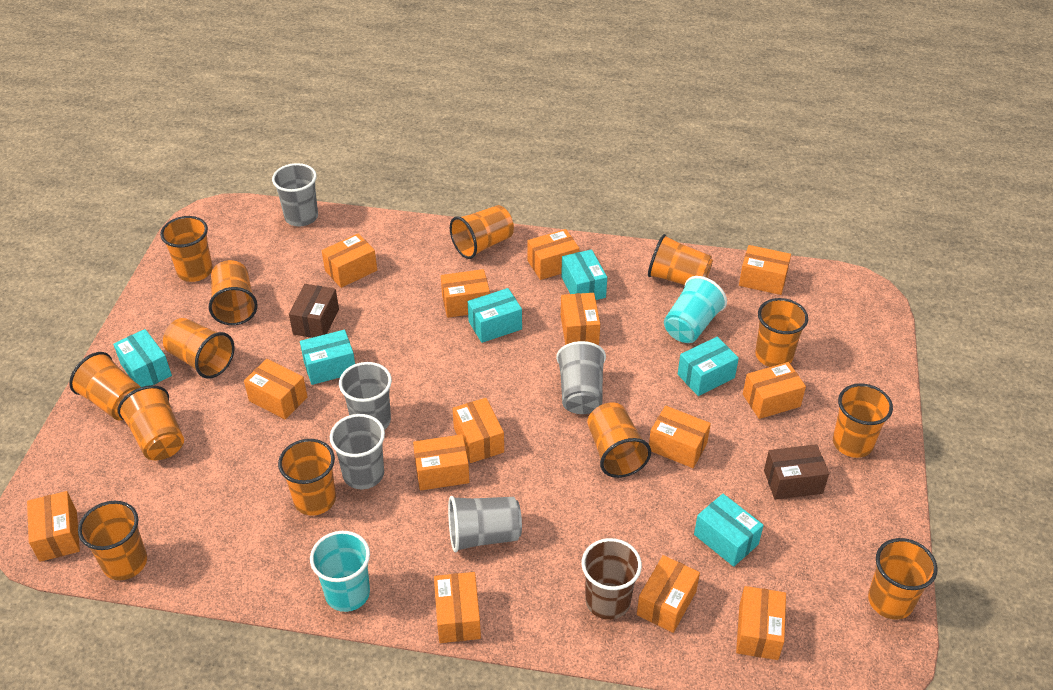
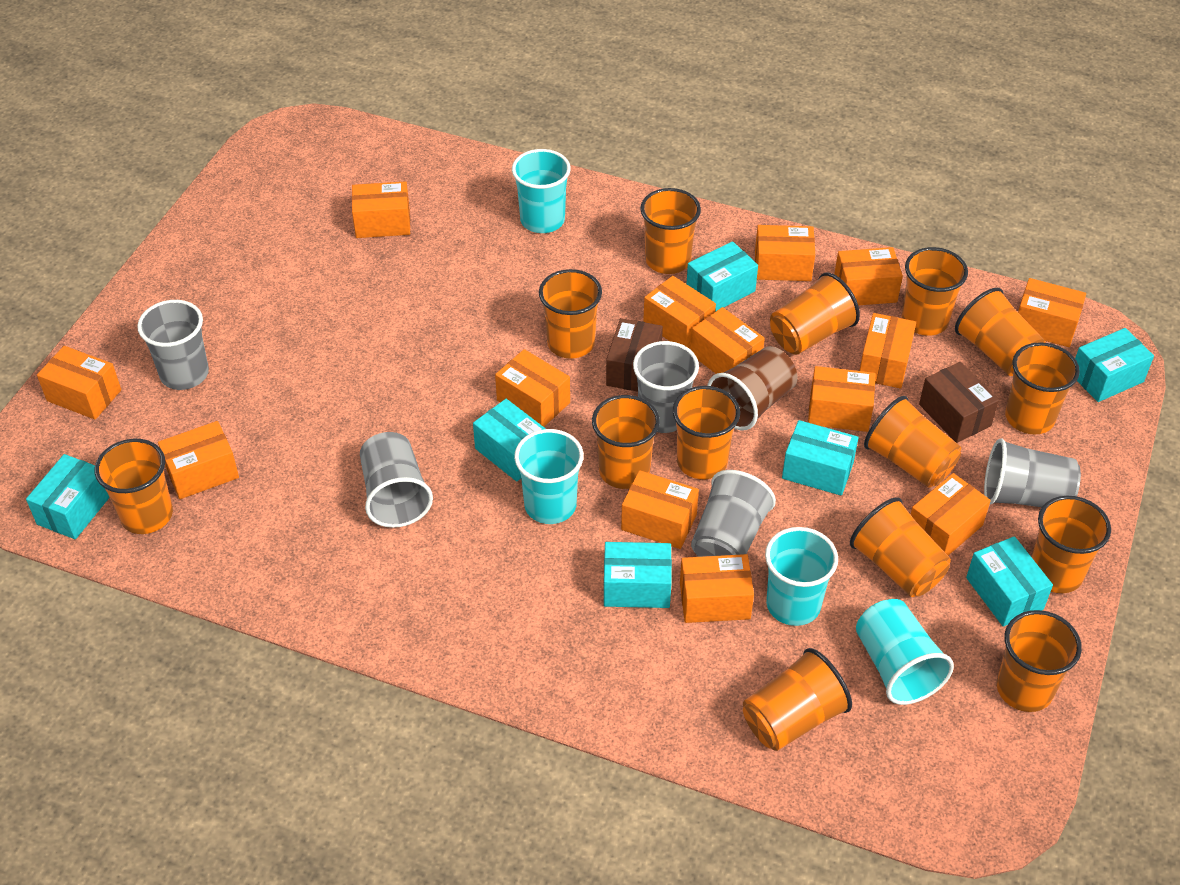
orange cup: [69,352,140,420] [78,501,147,580] [118,385,184,460] [160,216,213,282] [163,318,235,379] [209,260,258,325] [278,439,336,516] [450,205,514,259] [587,402,651,478] [648,234,713,285] [755,298,808,367] [833,384,893,458] [868,538,938,620] = 13 -> [95,439,173,534] [539,269,602,359] [592,395,660,489] [640,188,701,274] [673,386,740,479] [743,648,852,751] [770,273,860,355] [850,497,951,597] [864,396,961,488] [901,247,968,336] [955,288,1046,376] [997,610,1082,712] [1005,342,1080,434] [1032,496,1111,593] = 14
turquoise box: [113,329,172,387] [300,330,355,385] [468,288,522,343] [561,249,607,300] [678,337,739,396] [694,494,764,567] = 6 -> [26,454,110,539] [473,399,546,481] [604,542,672,608] [687,241,758,312] [782,420,859,496] [966,536,1053,627] [1075,328,1154,402] = 7
turquoise cup: [310,531,370,612] [664,276,727,343] = 2 -> [512,149,571,233] [514,429,584,524] [765,527,838,626] [856,599,954,705] = 4

